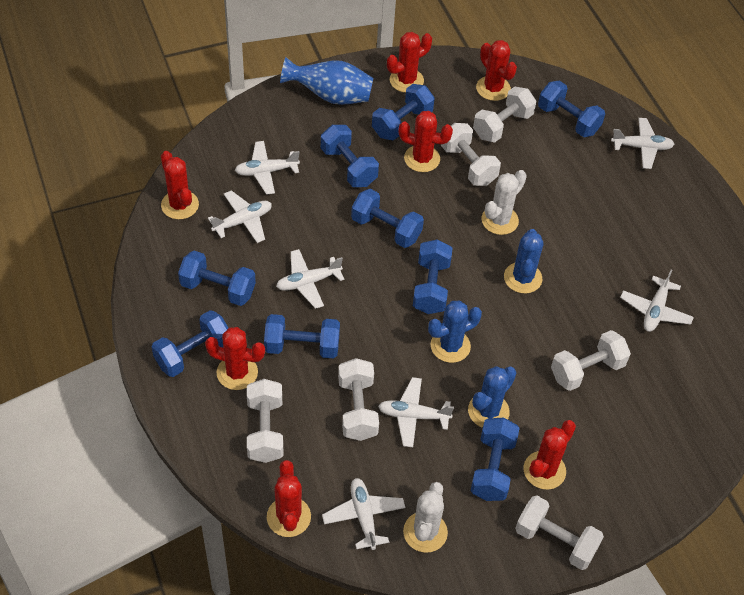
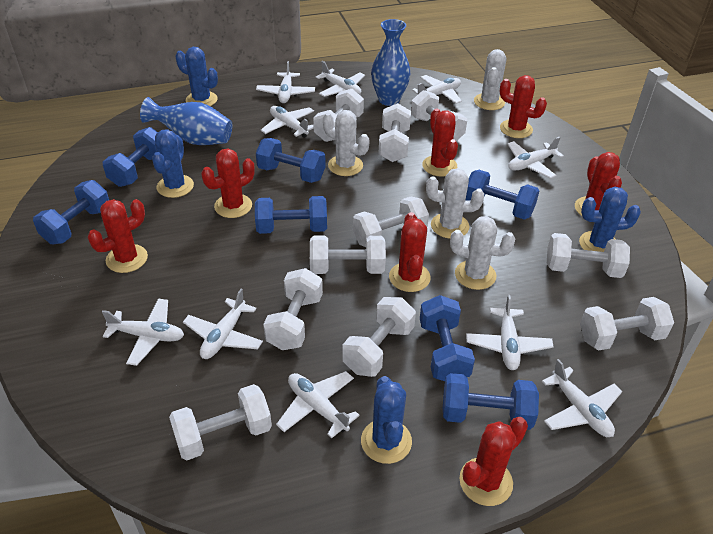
blue cactus: [428,300,482,363] [468,366,516,428] [504,229,544,294] = 3 -> [152,129,194,198] [176,47,218,106] [361,376,412,464] [579,187,641,252] = 4
blue dumbbell: [152,310,228,377] [178,251,256,306] [264,314,340,358] [321,125,379,187] [351,189,424,248] [372,84,435,141] [413,239,453,314] [471,417,519,501] [538,80,605,137] = 9 -> [33,180,109,244] [103,127,158,187] [255,196,327,234] [256,138,326,183] [420,295,475,381] [443,373,539,430] [466,170,539,220] = 7
blue vase: [280,57,373,105] = 1 -> [140,97,232,145] [371,19,411,106] = 2
white cactus: [403,482,448,553] [481,170,527,235] = 2 -> [323,110,369,176] [426,168,484,239] [450,216,515,290] [474,49,506,110] = 4
white dumbbell: [247,379,284,463] [338,358,379,441] [441,123,501,186] [473,87,536,143] [515,496,604,570] [551,330,631,391] = 6 -> [169,384,272,460] [263,268,323,350] [310,235,386,274] [313,89,364,142] [342,297,416,377] [353,196,429,247] [378,103,411,162] [411,90,467,141] [547,233,630,278] [580,297,674,351] = 10
white plane: [208,190,272,243] [235,141,300,195] [276,249,344,309] [322,478,406,550] [378,377,454,447] [611,118,675,169] [620,270,694,332] = 7 -> [102,299,184,366] [183,289,263,359] [256,61,315,103] [261,106,314,138] [276,371,360,439] [315,61,365,97] [412,75,462,104] [466,295,554,370] [507,137,564,179] [542,359,622,437] = 10

